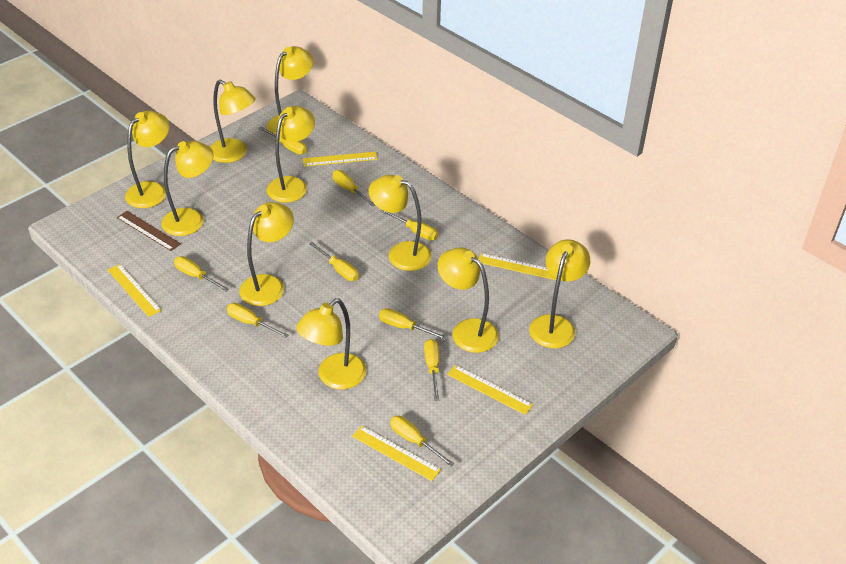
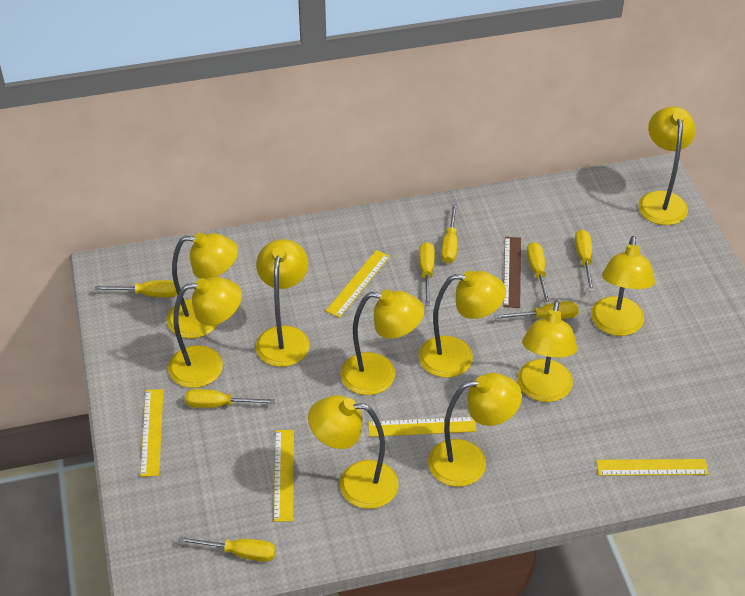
yellow screwdriver: [174,256,229,291] [227,303,289,338] [258,126,307,154] [309,242,359,281] [332,170,375,207] [379,308,447,340] [381,210,438,240] [390,416,454,467] [424,339,439,400] = 9 -> [95,280,177,297] [178,537,276,562] [185,389,275,408] [419,242,435,305] [441,204,457,263] [494,301,579,319] [527,242,550,305] [575,229,594,292] = 8

